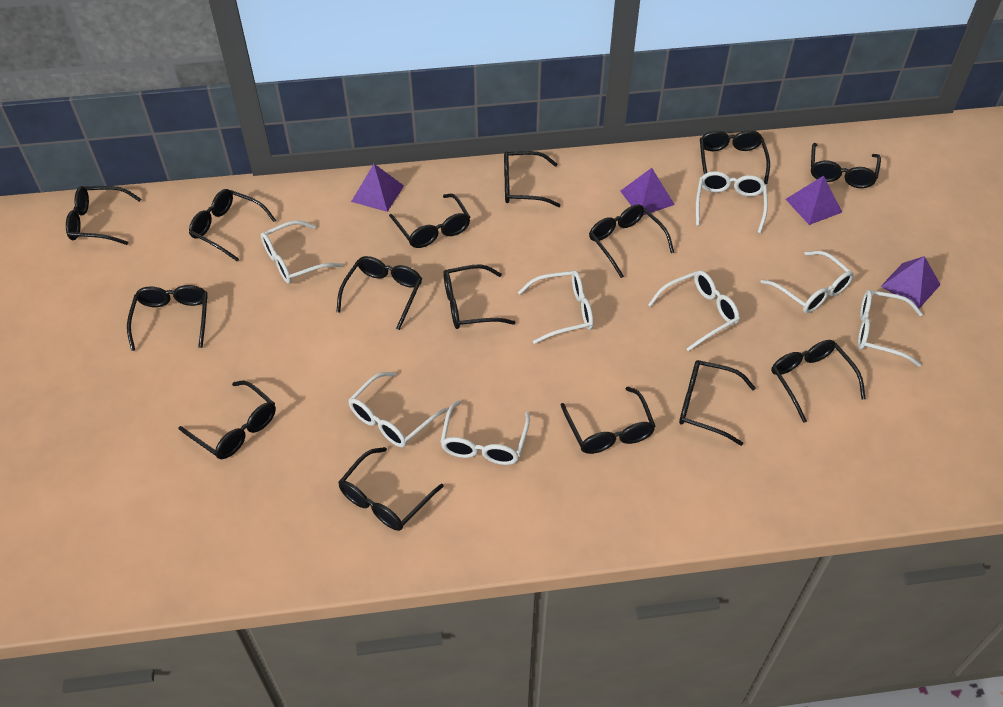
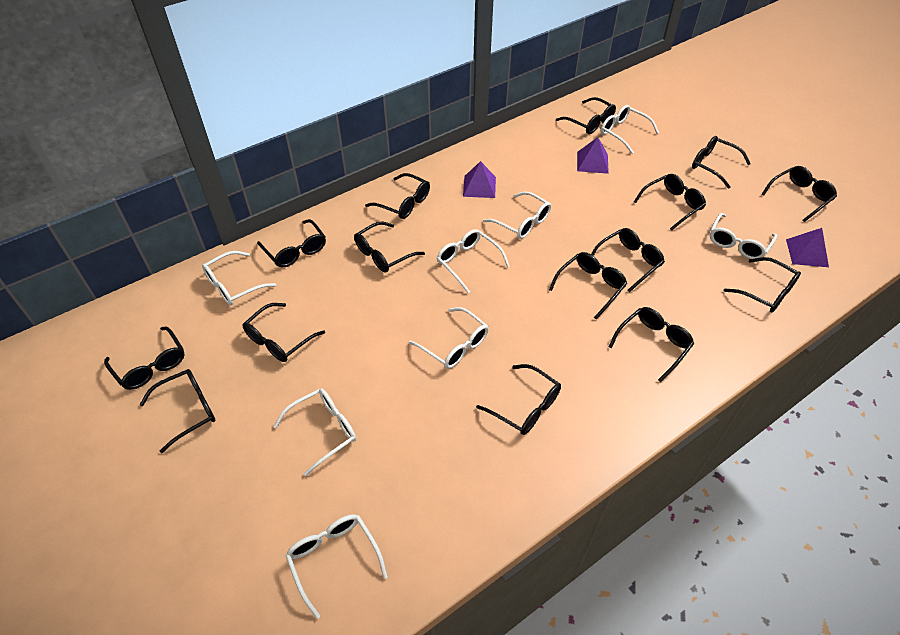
purple pyramid: [351,164,404,212] [620,168,675,215] [786,176,842,225] [880,256,941,309] = 4 -> [463,161,496,198] [577,137,609,174] [786,228,829,267] = 3

